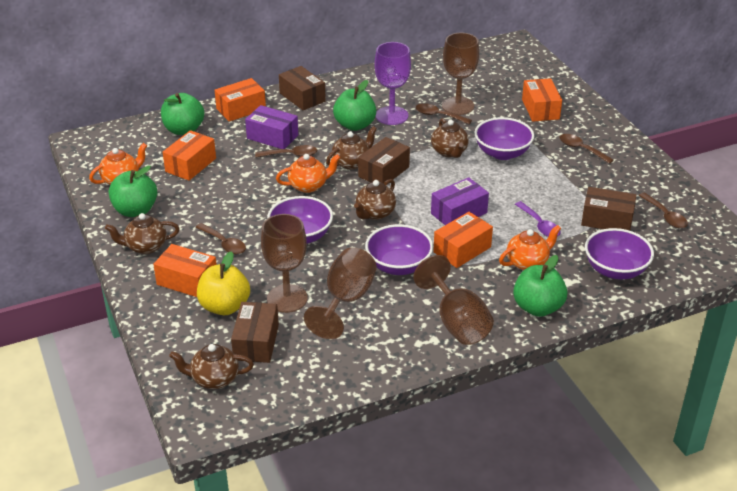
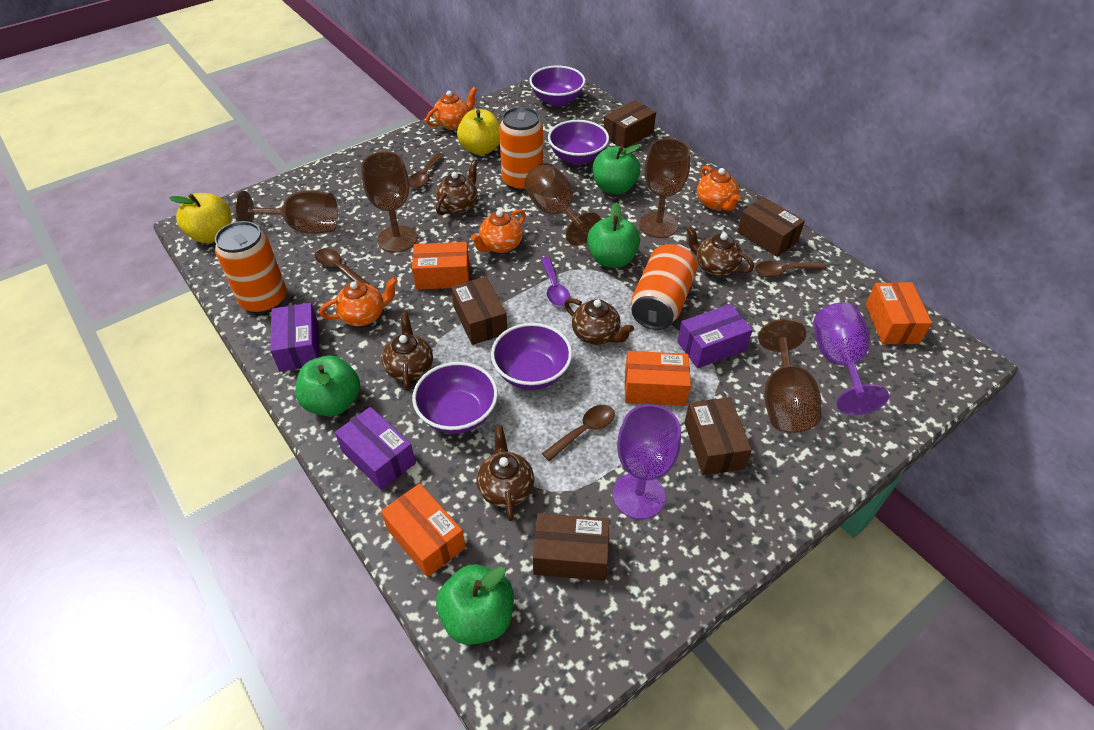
brown box: [231,302,279,363] [279,66,326,110] [358,137,410,183] [581,187,636,231] = 4 -> [451,277,507,345] [533,513,610,581] [603,100,656,148] [684,397,752,475] [737,197,805,257] = 5
brown goblet: [261,214,308,313] [304,247,377,339] [413,255,494,345] [442,33,479,115] = 4 -> [234,190,338,234] [361,152,417,253] [524,163,601,246] [639,138,690,238] [758,319,822,433] = 5
brown spoon: [196,223,246,254] [255,145,317,157] [416,103,472,124] [560,134,614,164] [638,193,688,228] = 5 -> [315,248,369,284] [409,153,444,188] [542,405,615,461] [755,261,826,277] = 4
orange box: [153,244,217,297] [162,130,216,181] [214,78,266,122] [433,212,493,268] [522,78,562,122] = 5 -> [381,483,466,577] [412,242,470,290] [625,351,691,406] [866,282,932,344] = 4
orange can: none = 0 -> [215,221,287,314] [499,107,543,192] [631,243,697,330] = 3
orange teapot: [89,143,147,185] [276,154,340,193] [499,225,561,270] = 3 -> [320,277,398,326] [426,87,477,130] [471,209,526,253] [697,166,741,211] = 4
purple box: [245,105,298,149] [431,177,489,225] = 2 -> [270,303,319,371] [335,407,416,490] [677,304,753,368] = 3
purple goblet: [374,42,411,125] = 1 -> [613,404,681,519] [813,302,889,415] = 2
yellow apple: [197,251,250,315] = 1 -> [169,193,232,243] [457,109,500,155] = 2

